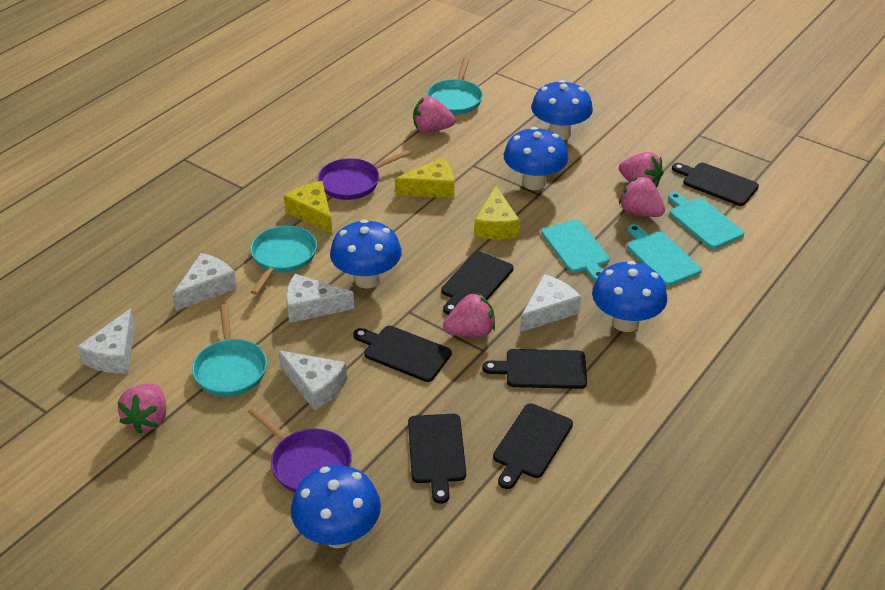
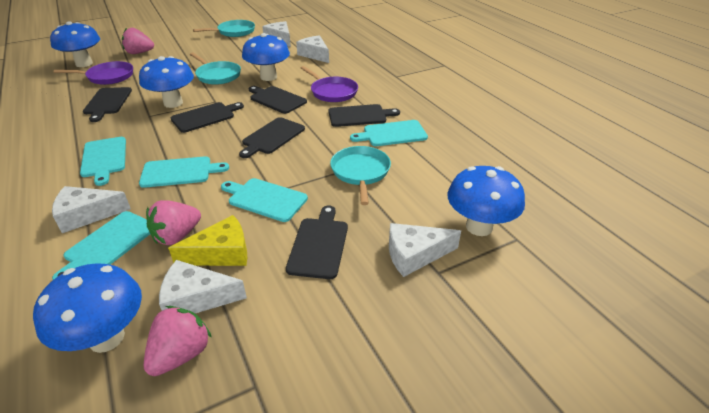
pink strawberry: [117,384,167,434] [413,96,456,133] [443,292,495,337] [619,152,663,188] [619,176,665,217] = 5 -> [122,28,154,54] [144,306,212,376] [146,200,201,245] = 3
turquoise cutting board: [541,220,610,281] [627,224,702,286] [668,192,744,249] = 3 -> [52,211,150,280] [80,137,126,186] [139,156,229,188] [221,178,308,222] [350,120,428,146] = 5
yellow cheese: [284,181,332,234] [395,158,454,198] [474,186,520,239] = 3 -> [168,215,247,266] = 1

